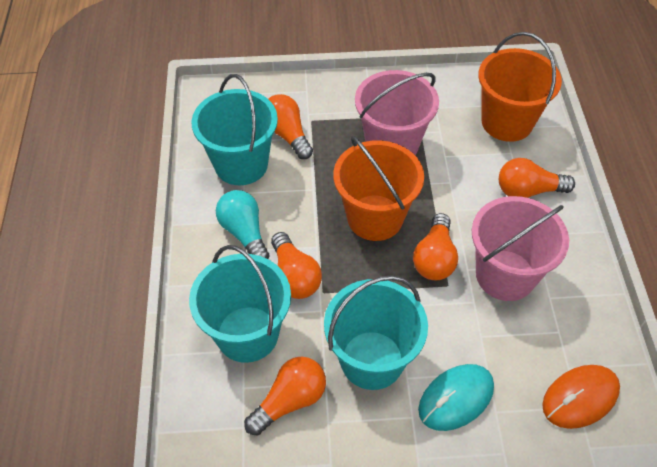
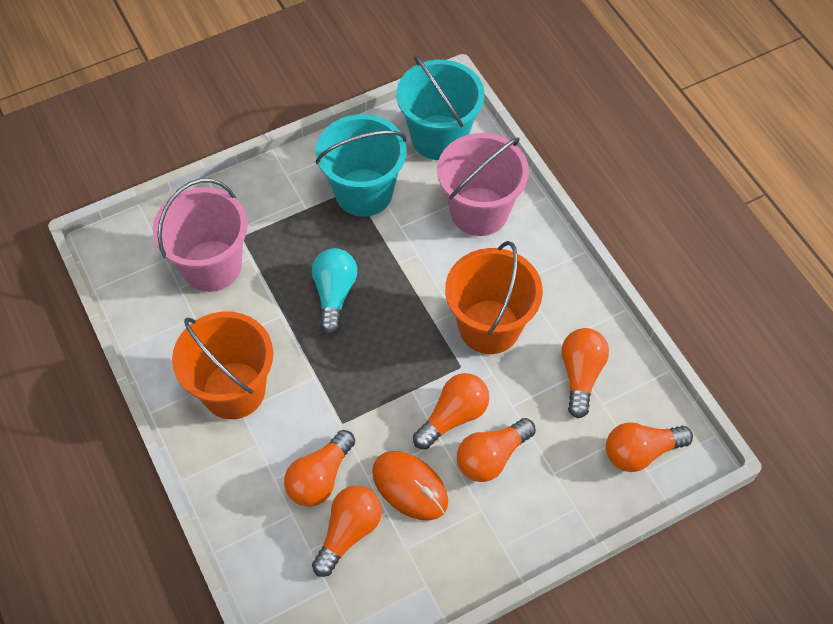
orange light bulb: [244,356,326,436] [268,94,313,159] [271,232,322,299] [413,213,458,280] [499,158,575,198] = 5 -> [284,430,355,507] [312,485,382,577] [413,373,489,449] [457,418,536,482] [561,328,609,419] [606,422,693,472] = 6
turquoise bucket: [189,245,291,363] [192,74,278,185] [324,275,428,390] = 3 -> [316,114,407,217] [397,55,485,160] = 2
turquoise mouse: [418,364,494,431] = 1 -> none = 0

